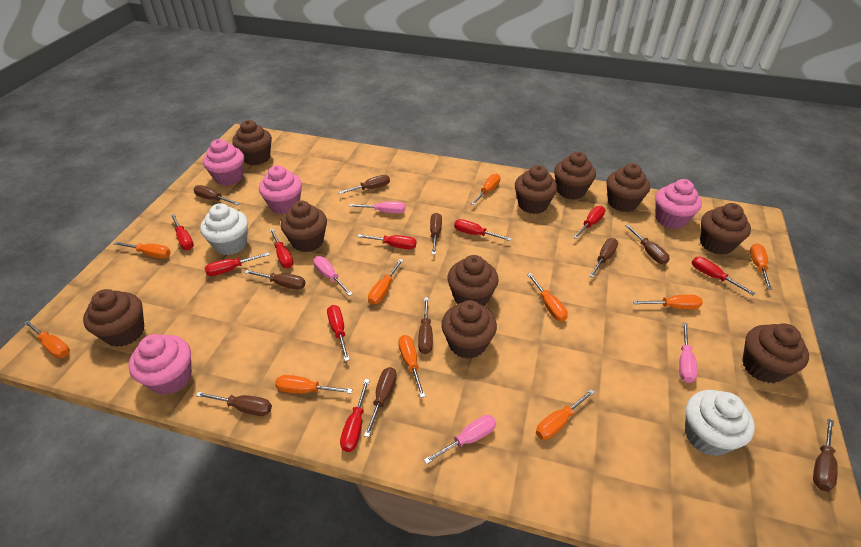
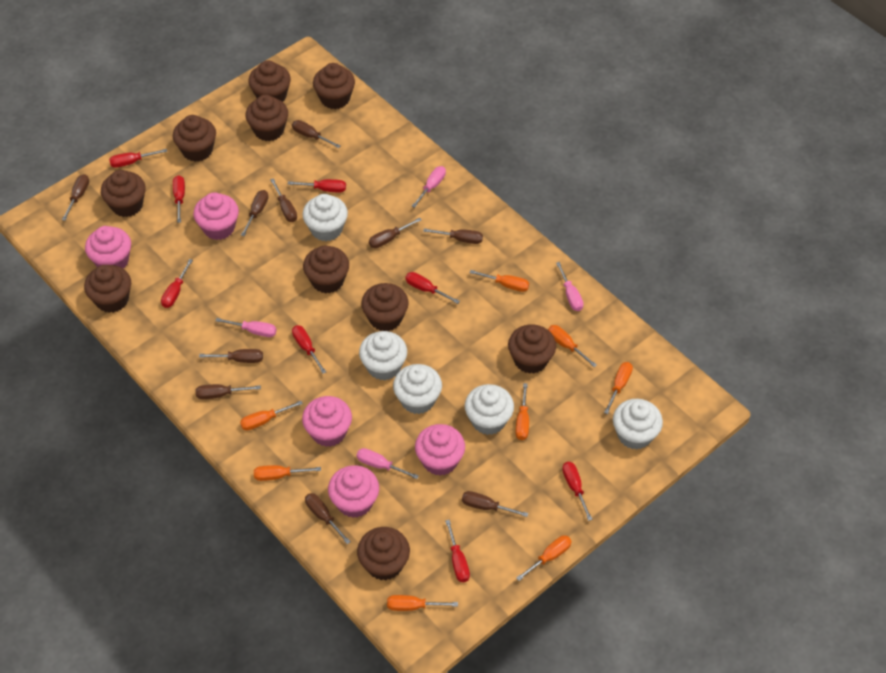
orange screwdriver: [24,320,70,358] [114,242,171,258] [275,375,352,394] [368,259,404,305] [398,335,426,398] [471,174,500,205] [527,273,568,321] [536,389,595,440] [633,295,703,309] [750,243,772,290] = 10 -> [240,401,303,431] [254,465,321,481] [387,595,458,611] [469,270,529,292] [515,383,529,440] [516,535,572,581] [548,325,597,367] [604,362,633,414] = 8
pink cupcake: [128,334,191,395] [203,139,244,186] [259,165,302,214] [655,179,702,229] = 4 -> [85,226,131,268] [193,192,239,240] [302,396,352,447] [328,465,379,518] [415,424,465,476] = 5
red screwdriver: [171,214,194,250] [205,252,270,276] [269,228,294,268] [327,305,350,361] [340,379,370,452] [357,234,417,249] [454,219,512,241] [573,206,605,239] [692,257,755,296] = 9 -> [109,149,167,168] [161,259,193,308] [173,175,185,223] [288,179,346,193] [292,325,326,374] [405,272,460,304] [445,520,470,582] [562,462,593,521] = 8
white cupcake: [200,203,248,255] [685,390,755,456] = 2 -> [302,194,348,241] [359,331,407,381] [393,364,442,414] [465,384,514,435] [613,399,663,450] = 5

